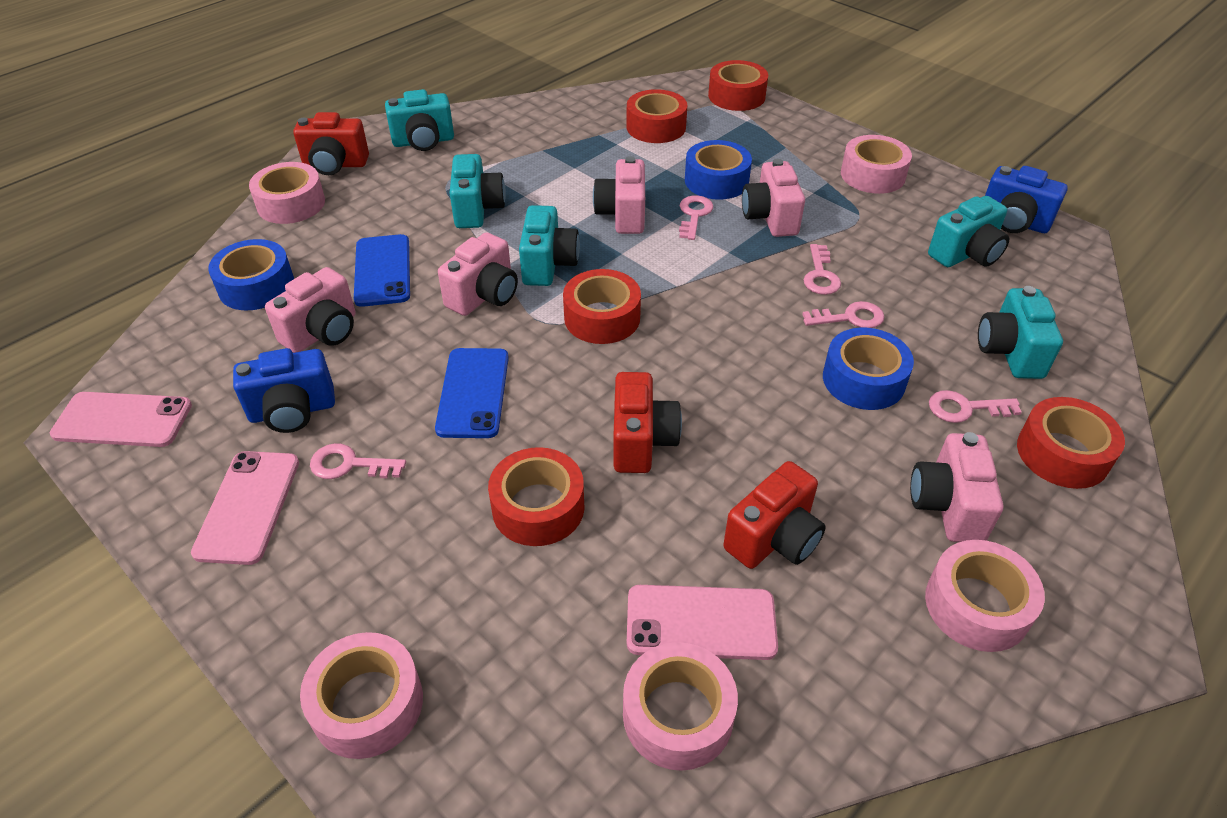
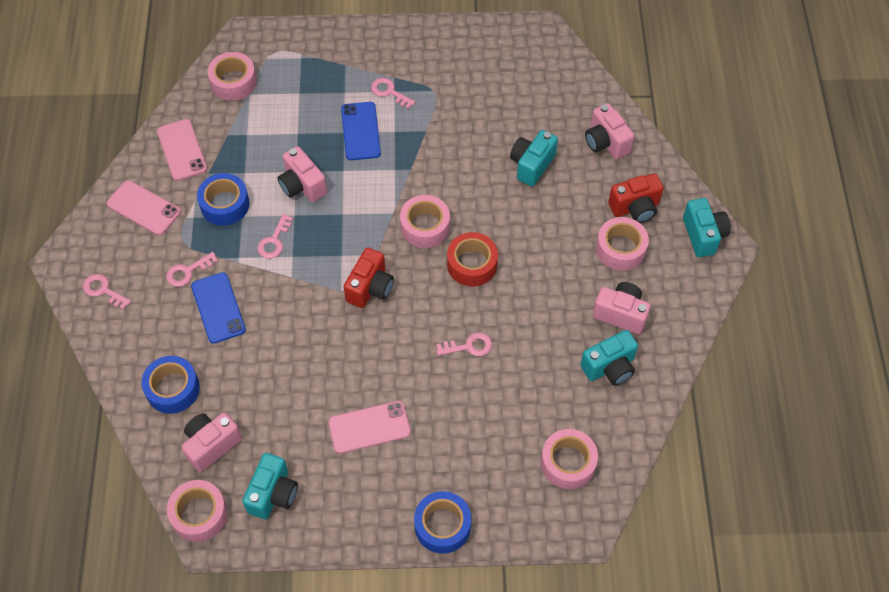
blue camera: [233,348,335,433] [985,166,1068,233] = 2 -> none = 0
pink camera: [265,267,355,353] [438,232,518,316] [593,156,645,234] [742,159,805,237] [910,432,1003,542] = 5 -> [181,413,242,472] [278,146,327,202] [585,103,634,159] [593,282,651,334] = 4
red camera: [293,112,369,175] [613,372,682,473] [723,461,826,569] = 3 -> [344,247,394,308] [608,173,664,223] = 2
red tape: [488,447,585,546] [563,269,641,344] [626,89,687,143] [708,60,768,111] [1017,397,1125,489] = 5 -> [447,232,498,286] = 1
turquoise camera: [385,89,454,151] [450,154,506,228] [519,205,580,286] [928,196,1009,267] [978,286,1063,379] = 5 -> [242,453,298,519] [510,130,558,186] [580,330,638,386] [683,198,731,257] = 4

